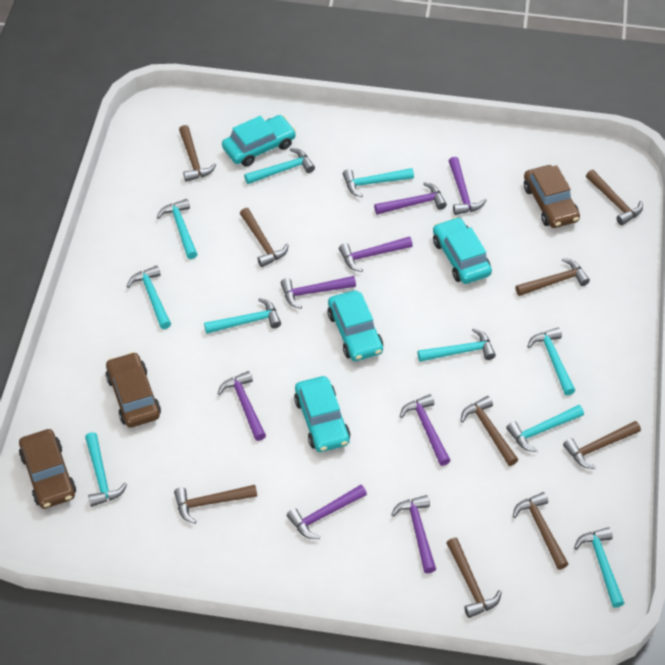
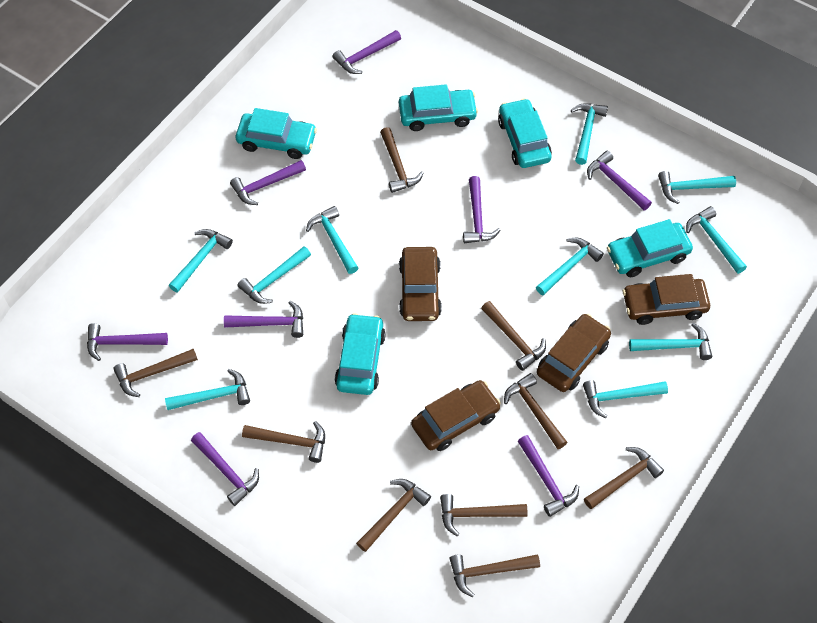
brown car: [19,429,76,509] [105,352,161,428] [524,165,580,228] = 3 -> [399,247,442,321] [411,380,501,451] [537,314,611,392] [623,274,710,325] = 4
turquoise car: [222,115,296,167] [294,376,350,452] [327,290,383,361] [433,217,492,284] = 4 -> [236,108,317,159] [335,313,386,395] [399,84,478,131] [498,98,552,168] [607,219,693,277] = 5

